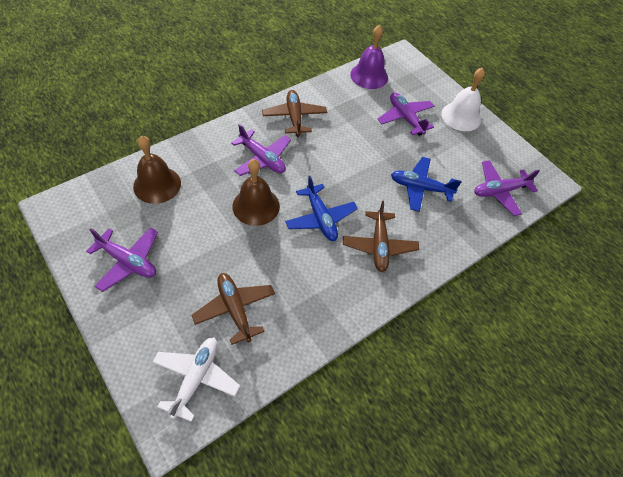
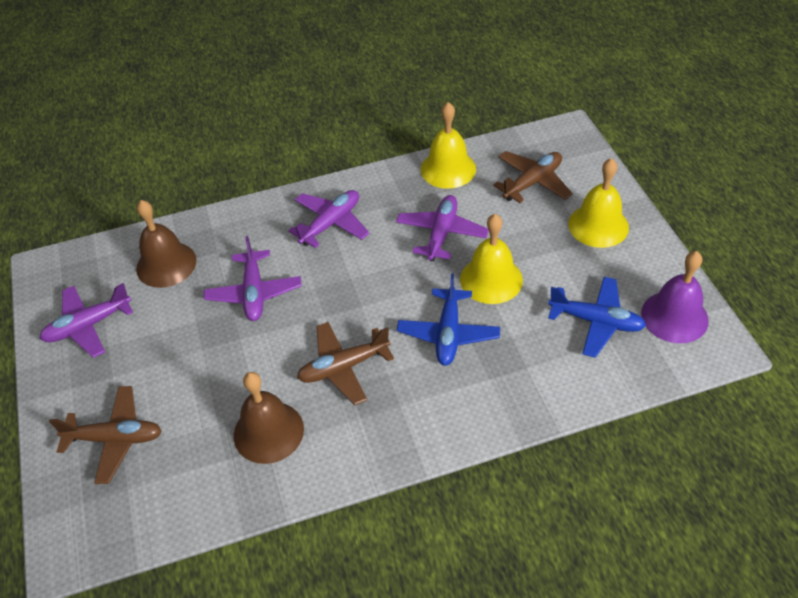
white bell: [441,67,485,131] = 1 -> none = 0
white plane: [152,337,240,422] = 1 -> none = 0
yellow bell: none = 0 -> [421,102,476,189] [460,214,523,304] [568,158,629,248] = 3

